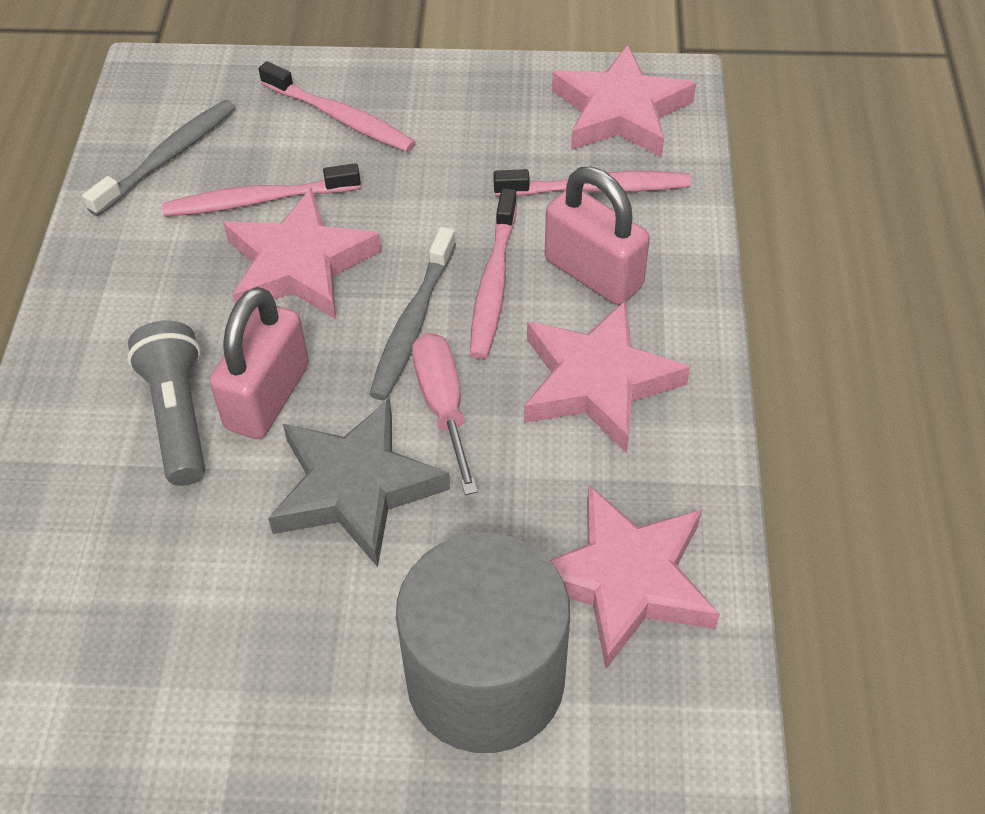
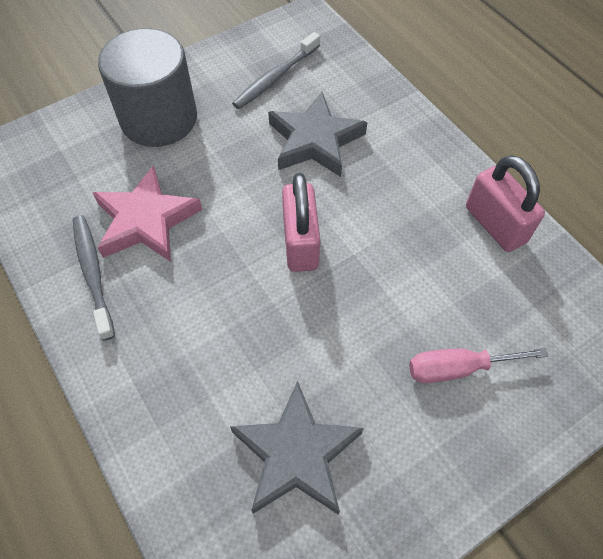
grey flashlight: [127,320,205,486] = 1 -> none = 0
grey star: [268,398,450,567] = 1 -> [230,381,364,515] [268,92,368,177] = 2
pink star: [224,187,381,320] [524,300,690,453] [549,486,720,669] [552,45,696,157] = 4 -> [93,165,202,262] = 1
pink toothbrush: [162,163,361,217] [259,61,416,152] [470,188,517,359] [493,169,691,197] = 4 -> none = 0

